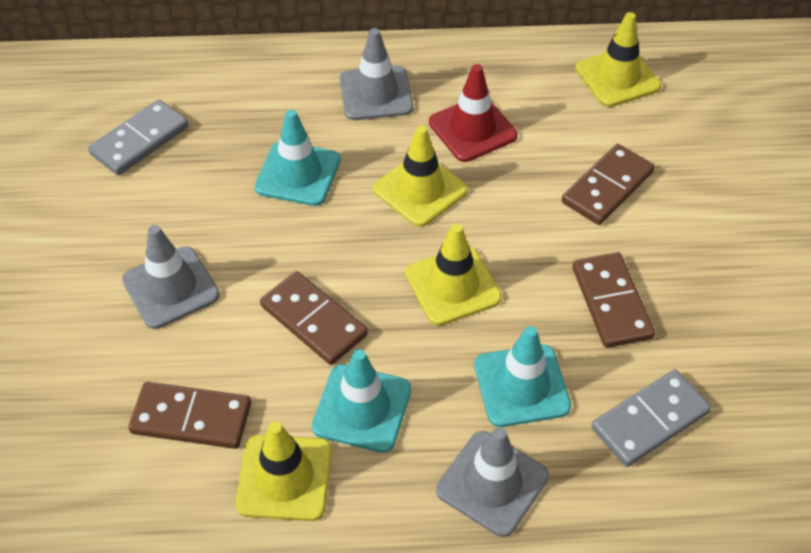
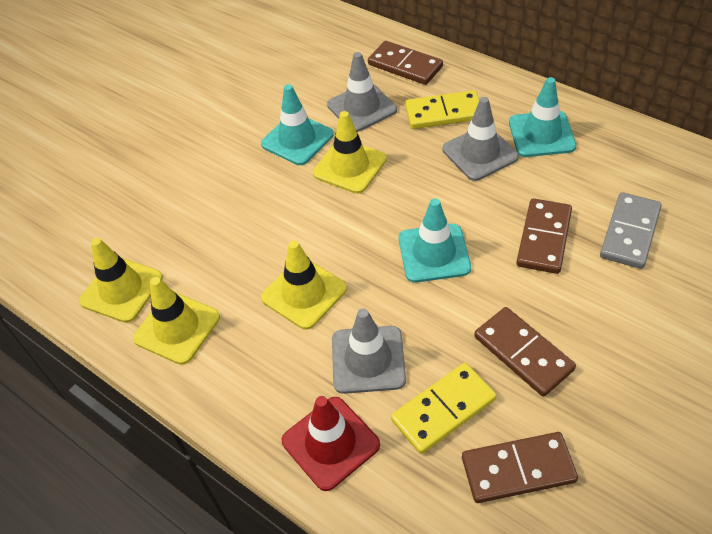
grey domino: [88,99,188,175] [591,369,711,467] = 2 -> [600,192,662,269] = 1
yellow domino: none = 0 -> [391,363,497,454] [405,90,479,129] = 2

